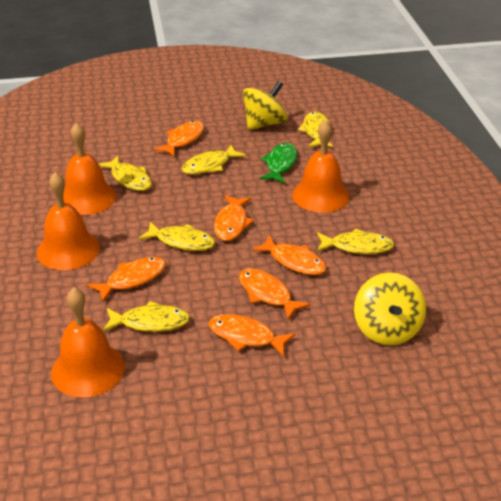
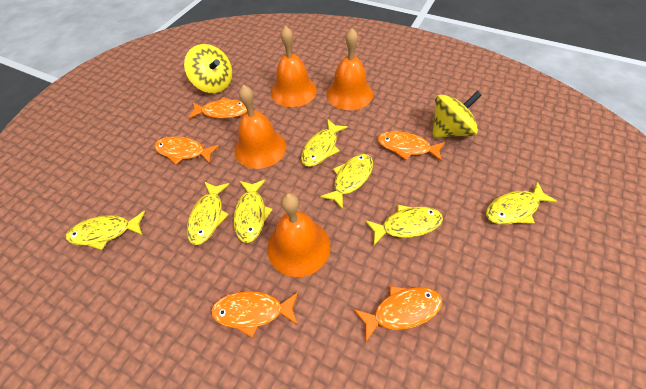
green fish: [260,143,297,183] = 1 -> none = 0
orange fish: [87,257,166,302] [154,121,204,157] [208,314,295,357] [214,195,254,241] [239,268,310,320] [252,235,327,275] = 6 -> [154,136,220,164] [188,97,247,119] [211,291,298,337] [354,286,442,342] [377,131,445,162] = 5
yellow fish: [99,155,152,191] [103,301,190,332] [138,222,215,251] [181,145,246,174] [298,111,333,147] [317,229,394,254] = 6 -> [66,211,145,250] [187,182,230,245] [234,180,273,243] [301,119,348,167] [320,154,373,210] [365,205,443,245] [486,181,558,224] = 7

